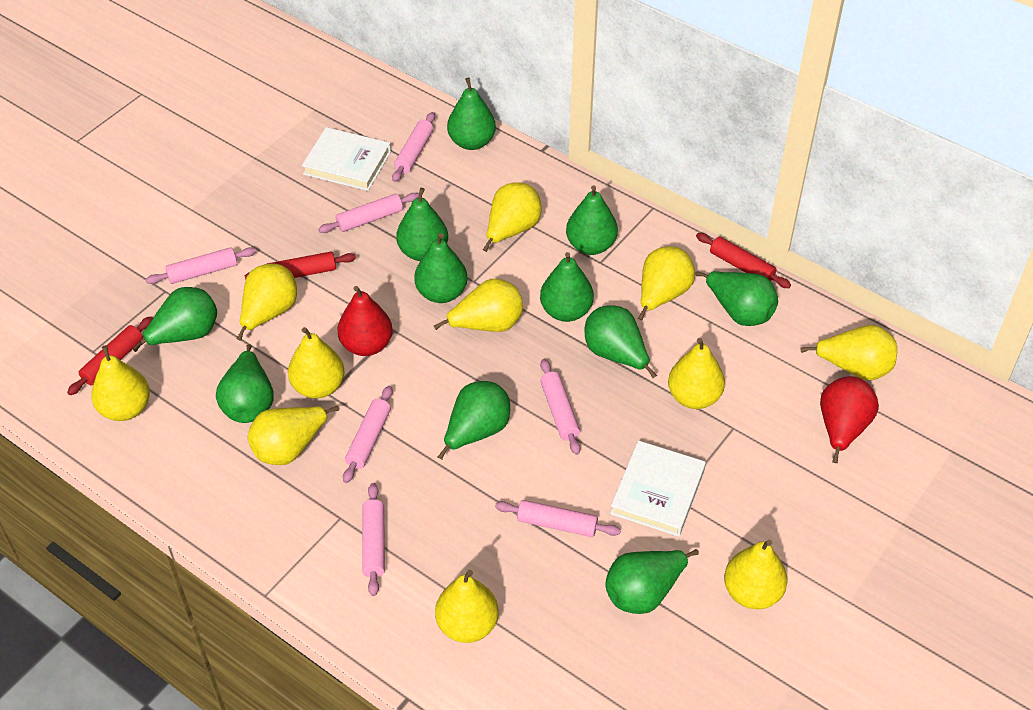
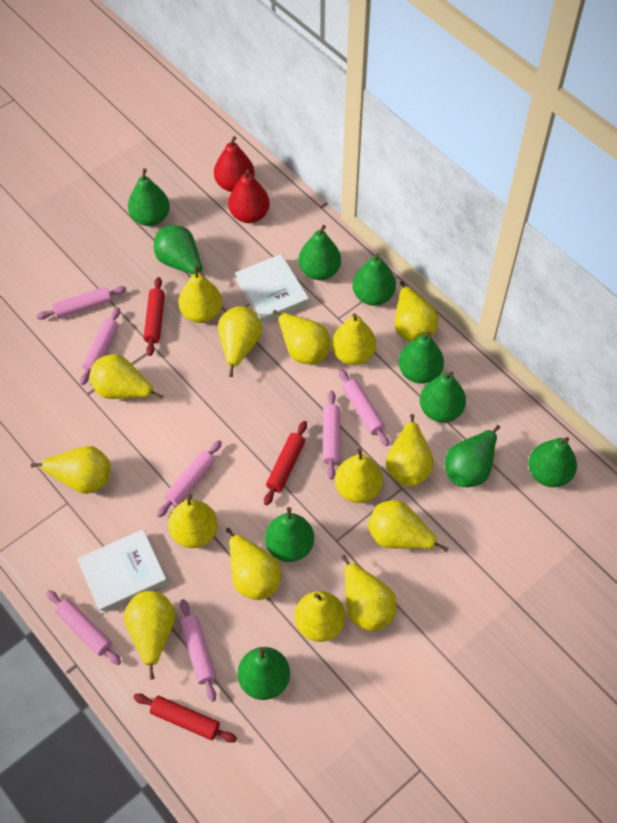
green pear: [132,287,217,352] [216,344,274,423] [396,188,448,261] [414,233,468,303] [438,381,510,460] [447,77,496,150] [540,252,594,322] [566,185,618,255] [585,306,657,378] [605,549,699,614] [695,271,778,326] = 11 -> [128,168,170,226] [154,225,208,280] [238,647,290,700] [265,507,314,562] [299,225,341,280] [353,253,396,306] [399,332,444,384] [420,371,466,422] [445,425,500,487] [529,437,577,487] = 10
yellow pear: [91,345,150,421] [237,263,297,341] [248,406,339,465] [288,327,345,399] [434,279,523,332] [435,570,499,643] [483,182,541,252] [638,246,695,320] [668,338,725,409] [724,540,788,609] [800,325,897,381] = 11 -> [31,446,111,494] [89,354,164,400] [124,591,175,680] [168,494,218,548] [178,266,222,323] [218,306,262,377] [226,528,281,600] [273,310,330,364] [295,591,346,642] [331,313,376,365] [335,448,383,503] [341,555,396,631] [368,500,448,552] [386,414,434,486] [395,281,439,342] = 15

